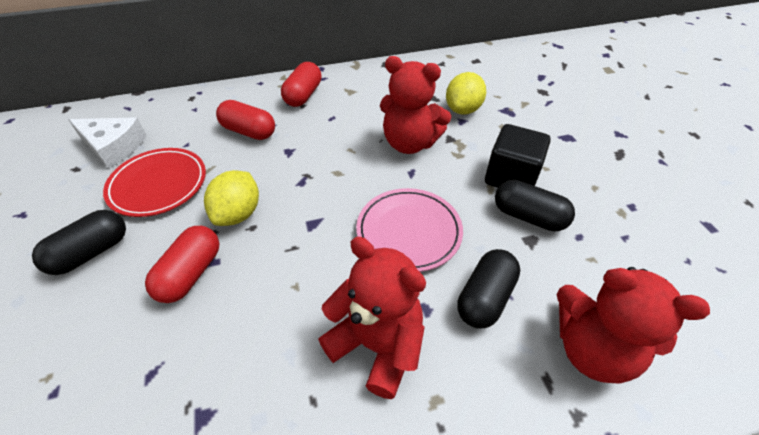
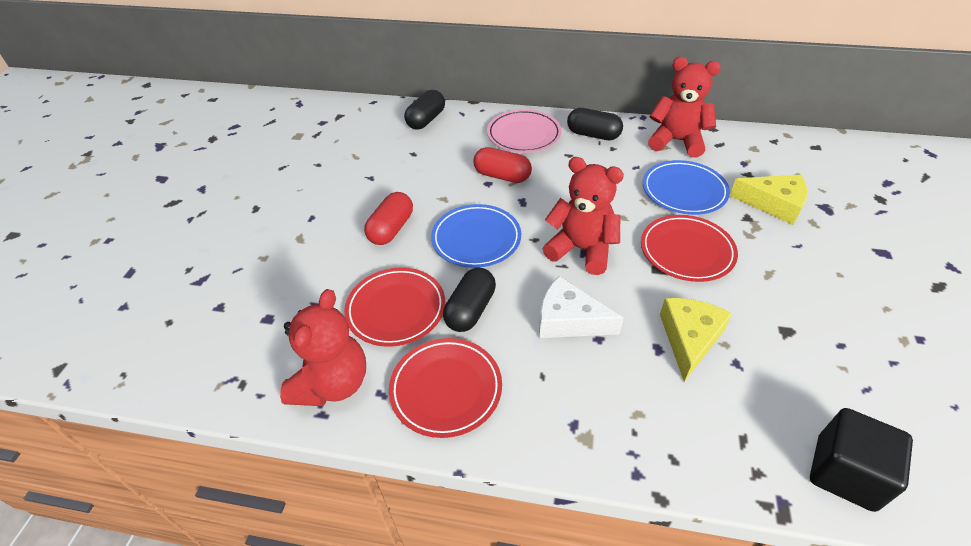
blue plate: none = 0 -> [431,204,521,268] [643,160,730,215] = 2
red capsule: [145,226,219,303] [216,100,275,140] [281,62,322,107] = 3 -> [364,192,413,245] [473,147,532,183] = 2
red plate: [103,148,206,217] = 1 -> [344,267,445,347] [389,338,502,438] [641,215,738,282] = 3
yellow cheese: none = 0 -> [660,298,733,382] [730,175,807,225] = 2
yellow lemon: [204,170,259,226] [446,72,486,115] = 2 -> none = 0

